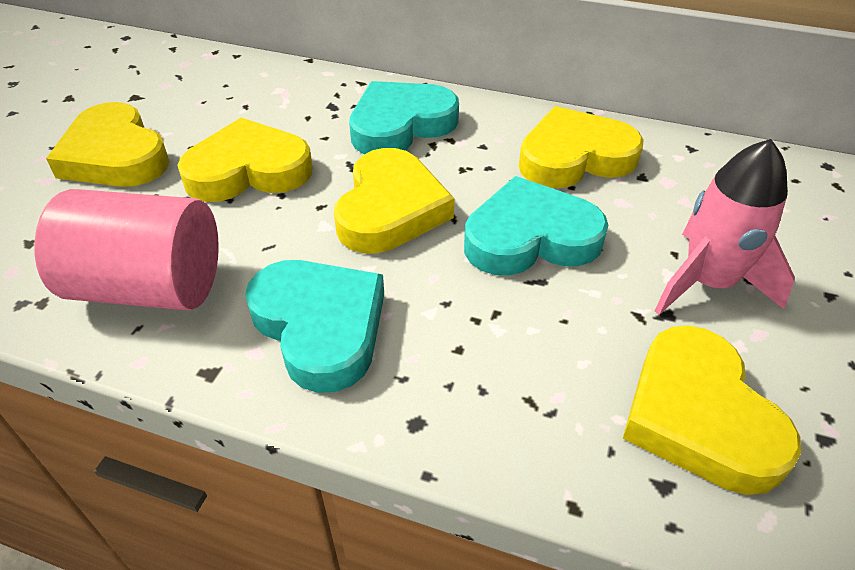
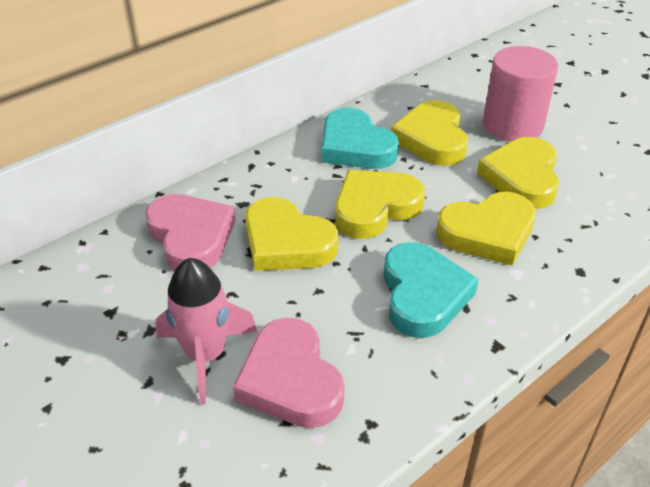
pink heart: none = 0 -> [145,194,236,270] [233,318,345,428] = 2
turquoise heart: [245,260,384,393] [349,81,459,154] [464,176,609,275] = 3 -> [321,107,399,169] [383,242,479,338] = 2

